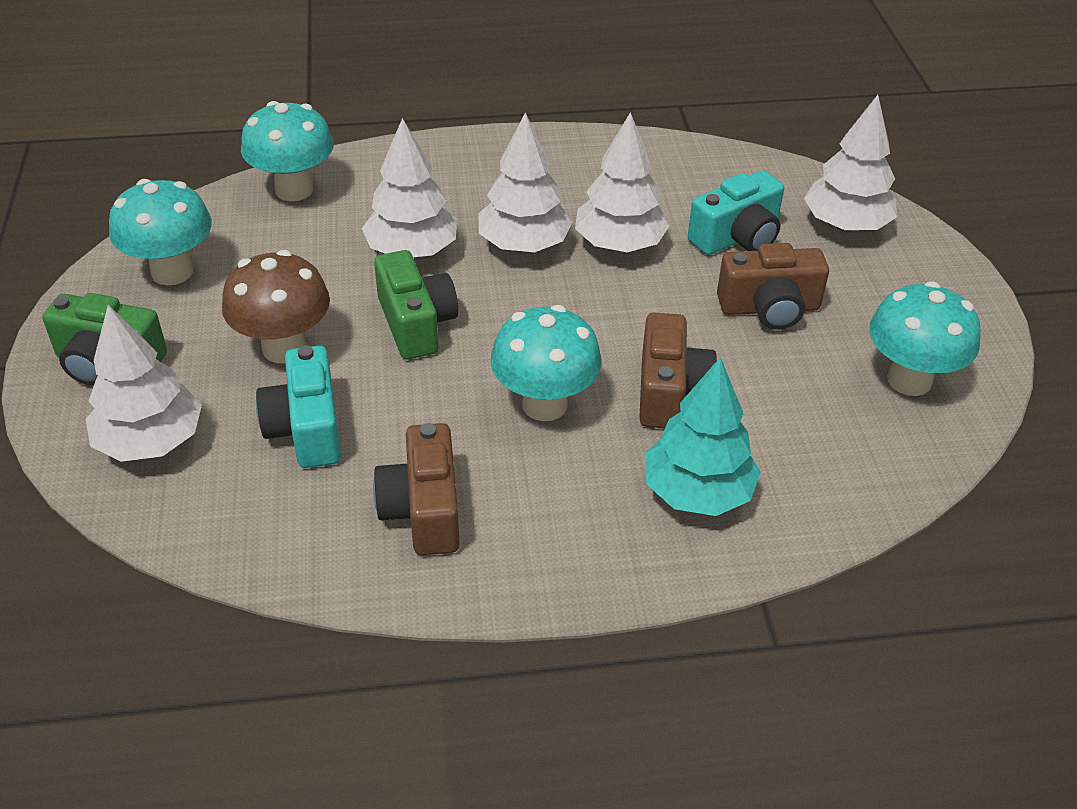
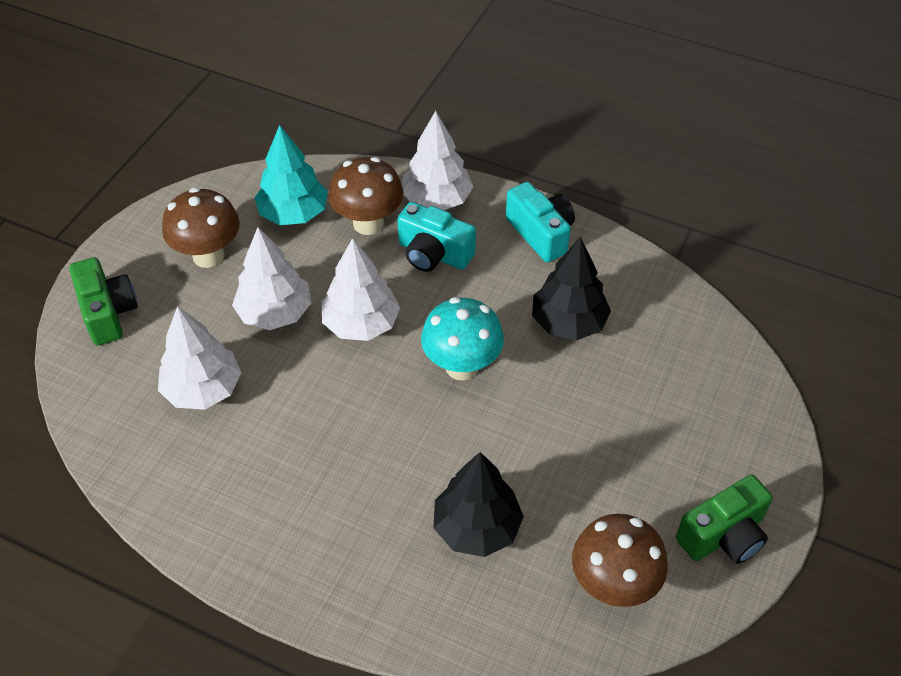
black tree: none = 0 -> [434,452,524,557] [532,237,611,340] = 2
brown camera: [373,423,460,555] [639,313,717,428] [717,243,829,330] = 3 -> none = 0
brown mushroom: [222,250,330,363] = 1 -> [162,187,240,268] [328,157,404,235] [572,514,668,607] = 3
turquoise mushroom: [109,179,212,285] [241,101,334,201] [490,305,602,421] [869,281,981,396] = 4 -> [421,297,504,381] = 1
white tree: [86,305,202,462] [362,118,457,258] [479,112,572,252] [575,112,670,252] [804,95,897,231] = 5 -> [158,306,241,410] [232,227,311,330] [322,238,400,341] [402,111,473,210] = 4

